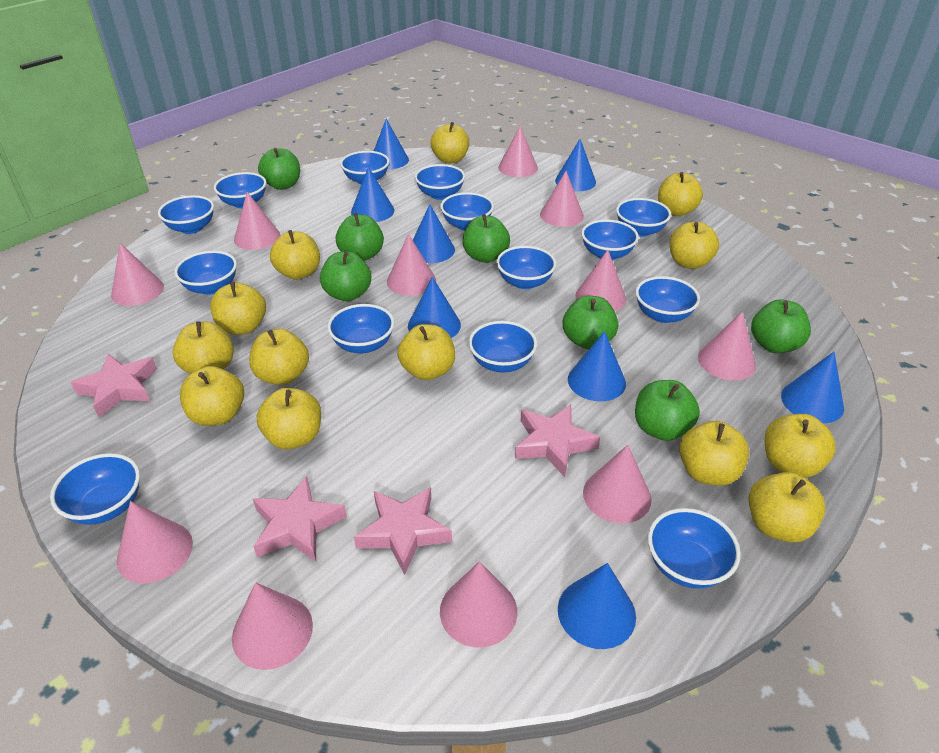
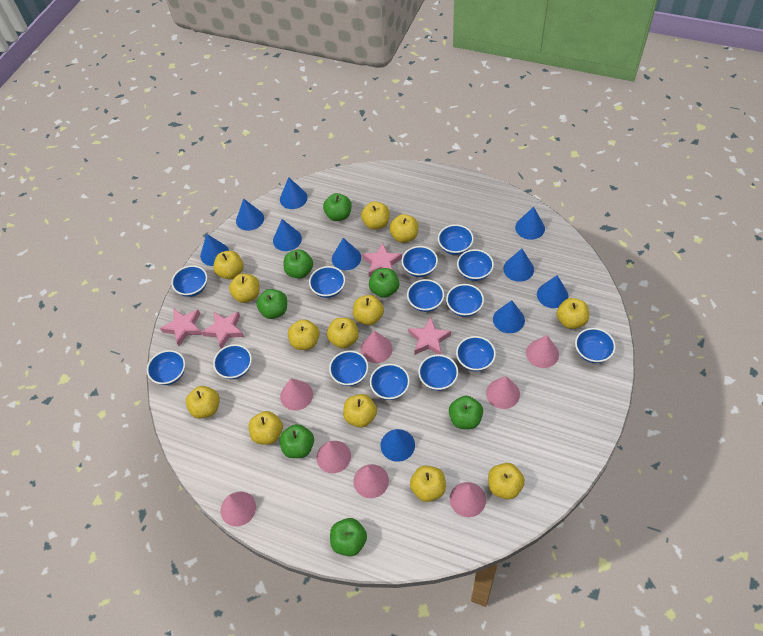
blue cone: [351,167,394,222] [374,119,409,169] [408,277,461,338] [413,204,455,263] [555,139,596,191] [558,563,636,649] [568,331,626,402] [781,352,844,423] = 8 -> [200,234,229,266] [236,198,264,231] [273,219,302,251] [280,177,308,209] [332,238,361,270] [380,429,415,462] [493,300,525,333] [503,249,534,282] [515,207,545,240] [537,275,569,308] = 10
pink cone: [111,243,164,306] [117,501,193,584] [232,582,313,670] [234,192,280,250] [387,234,436,296] [440,561,517,648] [498,126,538,177] [540,171,584,227] [575,250,626,311] [583,445,652,523] [698,312,756,380] = 11 -> [221,491,256,527] [280,378,313,411] [316,441,351,473] [353,464,389,498] [361,331,393,363] [450,482,486,517] [486,376,520,409] [526,335,559,368] = 8

